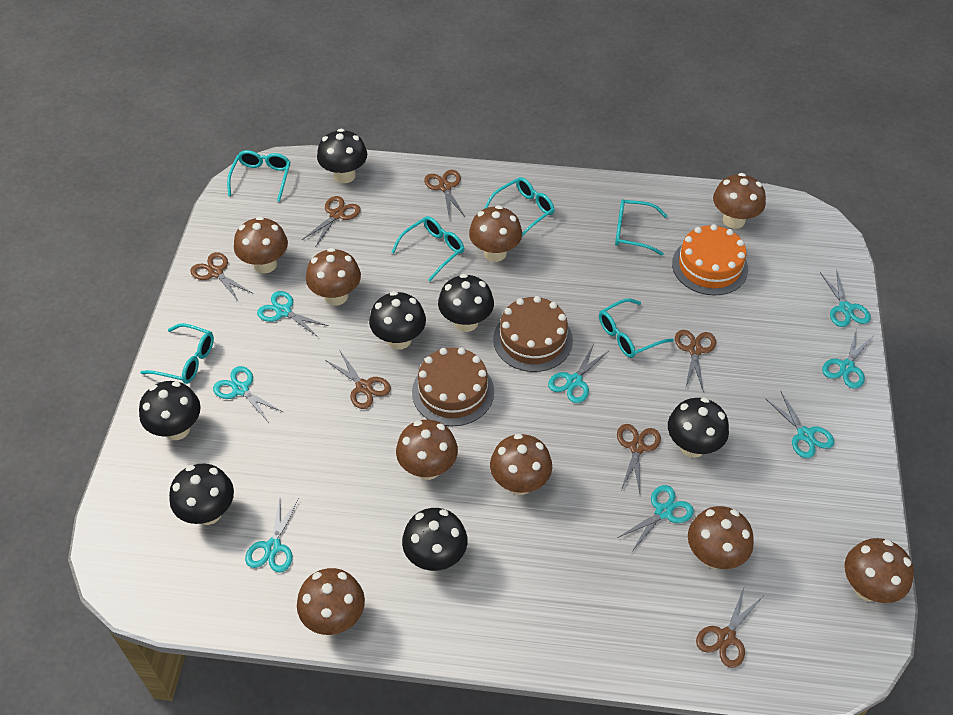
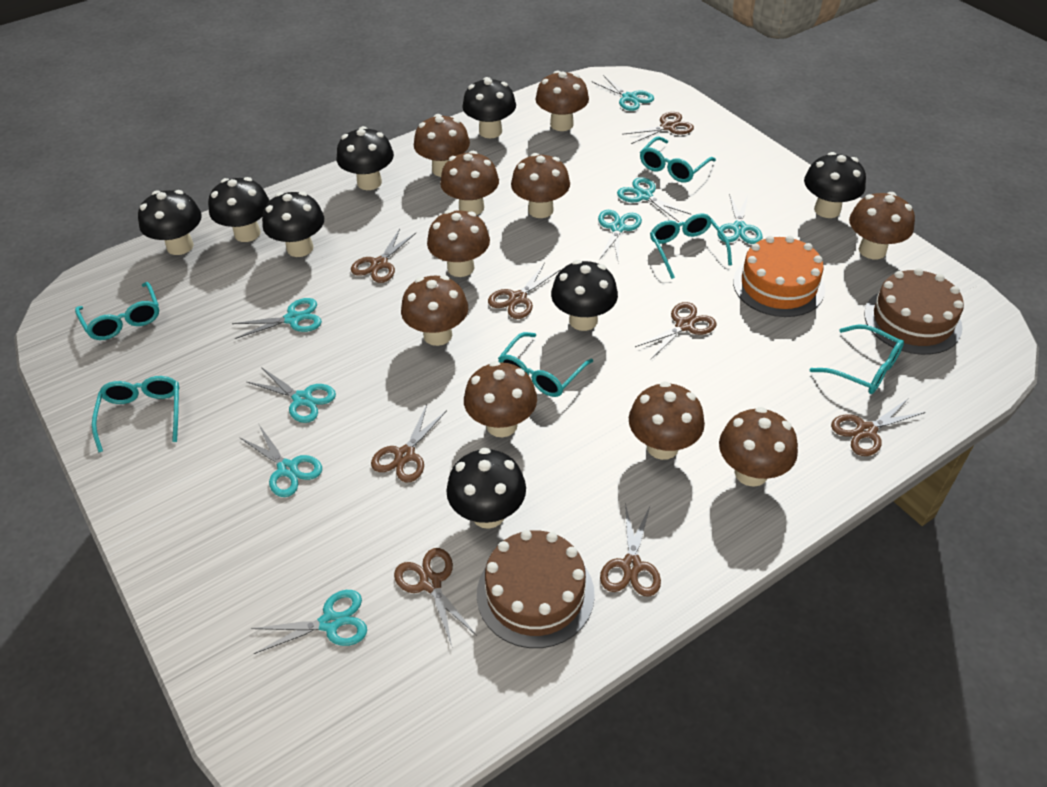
black mushroom: [139,381,201,440] [169,463,234,525] [317,129,367,183] [369,291,426,350] [402,508,467,571] [438,274,494,332] [668,397,729,458] = 7 -> [138,190,202,255] [208,177,269,242] [262,191,324,257] [337,126,394,190] [446,448,526,529] [462,77,516,138] [551,260,618,331] [804,152,866,218] = 8
brown mushroom: [234,216,288,273] [297,568,365,635] [306,248,361,306] [396,420,458,480] [469,205,522,262] [490,434,552,495] [688,506,754,569] [713,173,766,229] [844,538,914,603] = 9 -> [401,275,468,346] [414,114,470,177] [427,210,490,277] [440,151,499,215] [464,361,537,438] [511,153,570,218] [536,70,589,131] [629,381,705,460] [719,407,798,487] [849,192,915,259] = 10
brown scissors: [191,252,252,302] [302,196,361,247] [325,351,391,409] [424,170,465,216] [617,424,661,492] [675,330,716,392] [696,585,762,668] = 7 -> [351,229,416,283] [371,405,447,482] [394,548,477,646] [488,263,561,319] [600,503,661,597] [622,112,694,144] [635,302,717,360] [831,398,926,456] = 8

